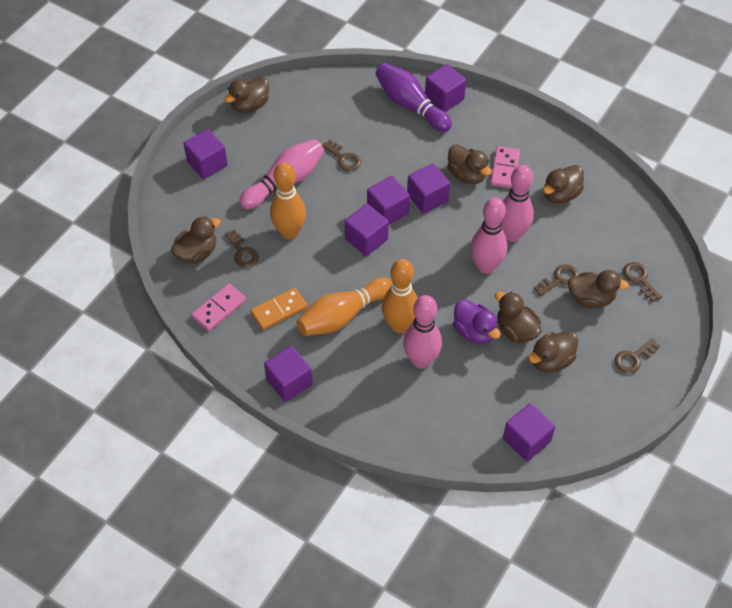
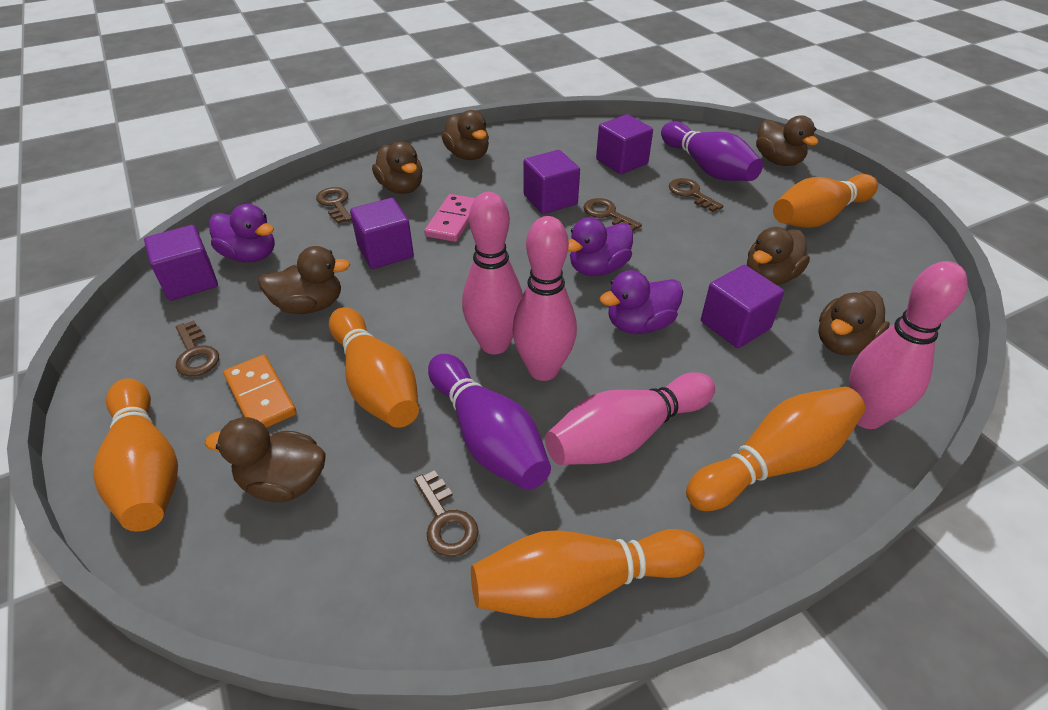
orange bowling pin: [270,162,306,239] [296,277,392,336] [382,259,418,333] = 3 -> [93,378,178,531] [329,307,419,428] [471,529,704,618] [686,387,866,511] [773,174,878,228] = 5
pink domino: [191,284,246,331] [490,146,520,188] = 2 -> [424,194,476,242] = 1
purple bowling pin: [375,63,452,132] = 1 -> [428,354,551,490] [661,121,763,181] = 2
purple cube: [183,129,228,179] [264,346,312,402] [345,204,389,256] [367,176,410,225] [407,163,450,214] [425,64,466,112] [503,403,555,461] = 7 -> [144,225,218,301] [350,198,414,269] [524,150,580,214] [596,114,653,174] [701,265,784,348] = 5
purple duck: [453,299,501,345] = 1 -> [209,204,275,262] [568,217,633,276] [599,270,683,334] = 3

